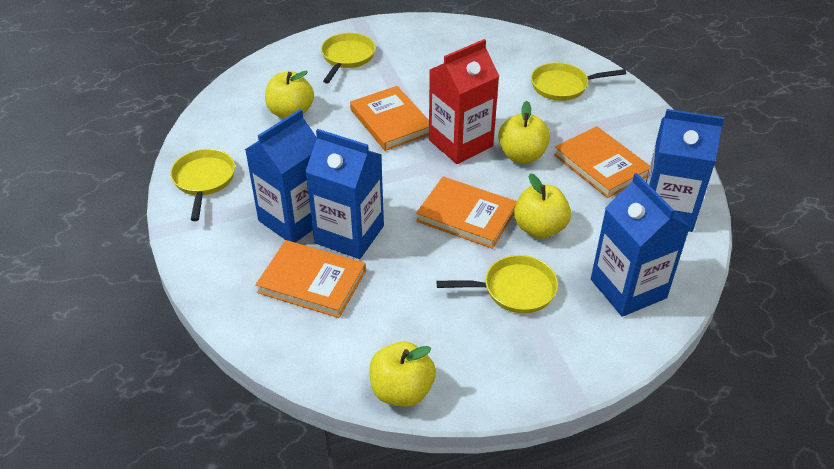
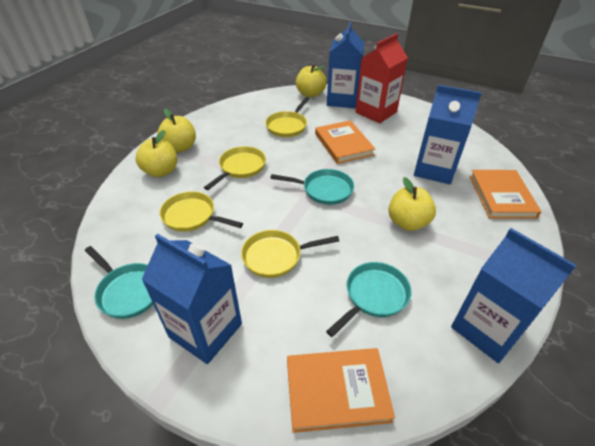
orange book: [255,240,366,318] [350,86,429,151] [416,177,517,249] [554,126,650,198] = 4 -> [287,348,395,433] [315,120,375,164] [469,170,542,219] = 3
turquoise pan: none = 0 -> [85,246,153,319] [270,169,354,205] [326,262,411,337] = 3

